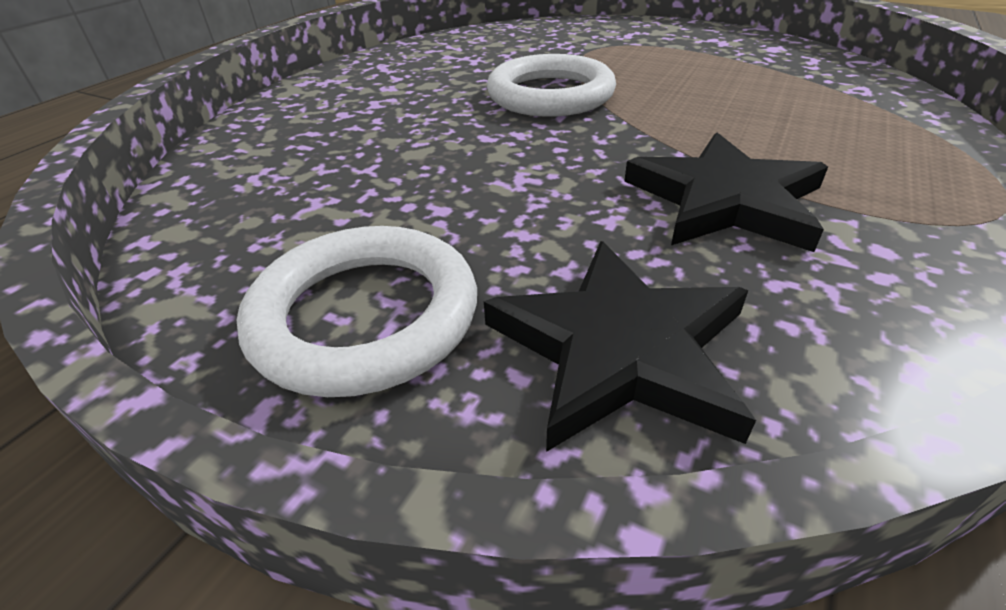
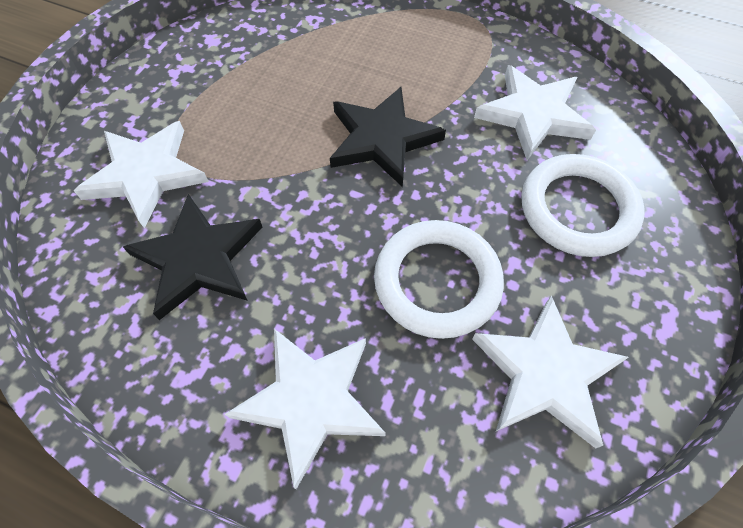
white star: none = 0 -> [74,121,209,229] [225,329,386,489] [472,295,629,448] [474,65,596,160] = 4

